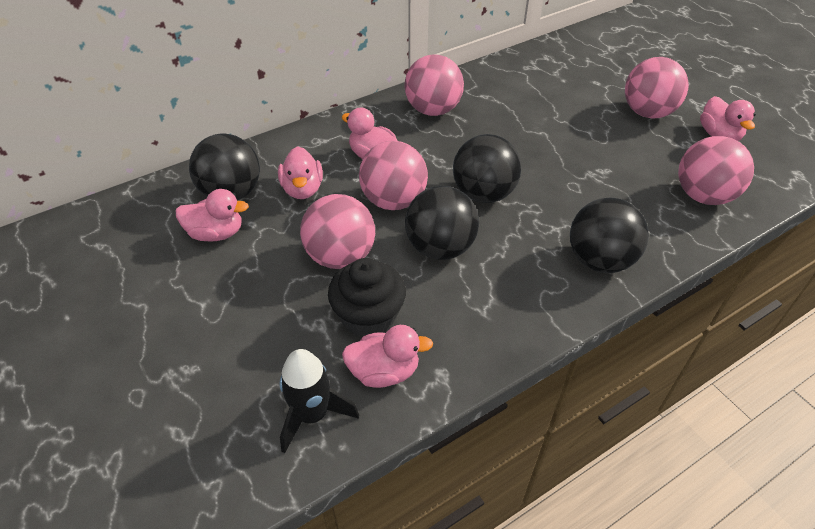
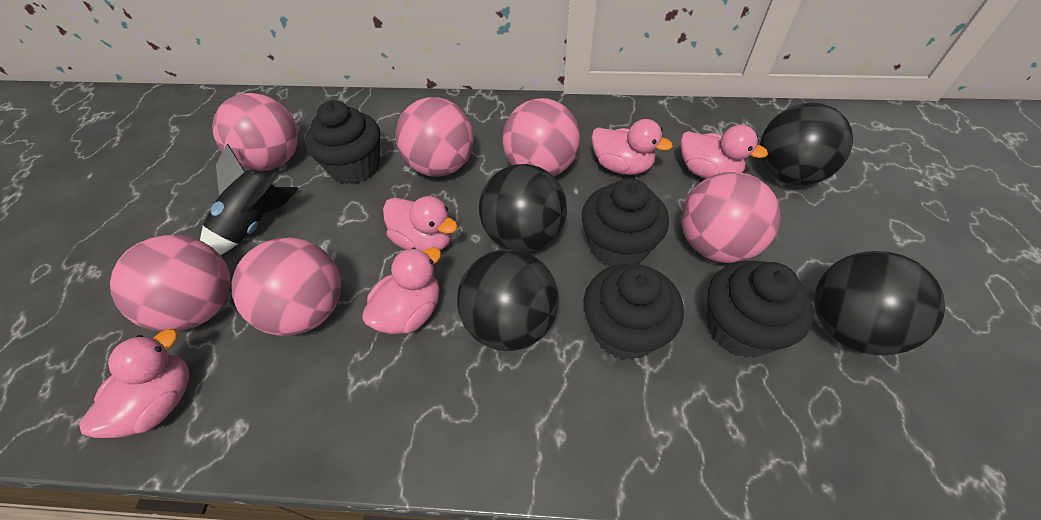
black cupcake: [328,258,406,338] = 1 -> [305,100,380,184] [582,178,669,267] [583,263,684,360] [708,260,814,358] = 4
pink ball: [300,194,375,269] [359,141,428,210] [405,54,464,116] [625,57,689,119] [678,136,754,205] = 5 -> [110,235,230,332] [212,93,298,171] [232,238,341,336] [396,97,474,177] [502,98,580,176] [681,172,781,263] = 6

